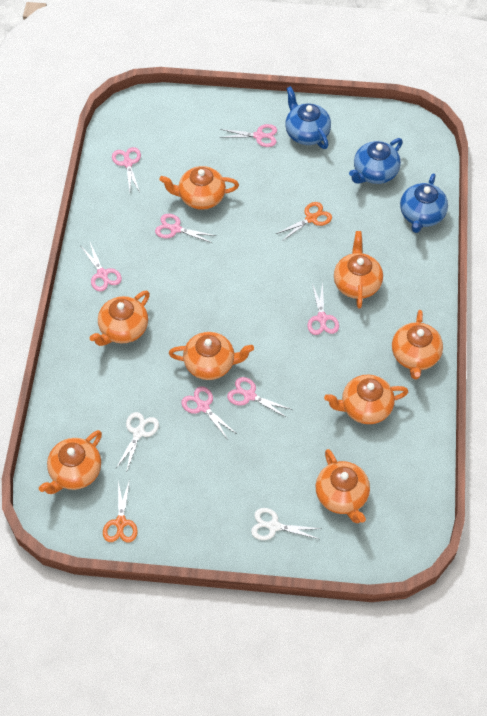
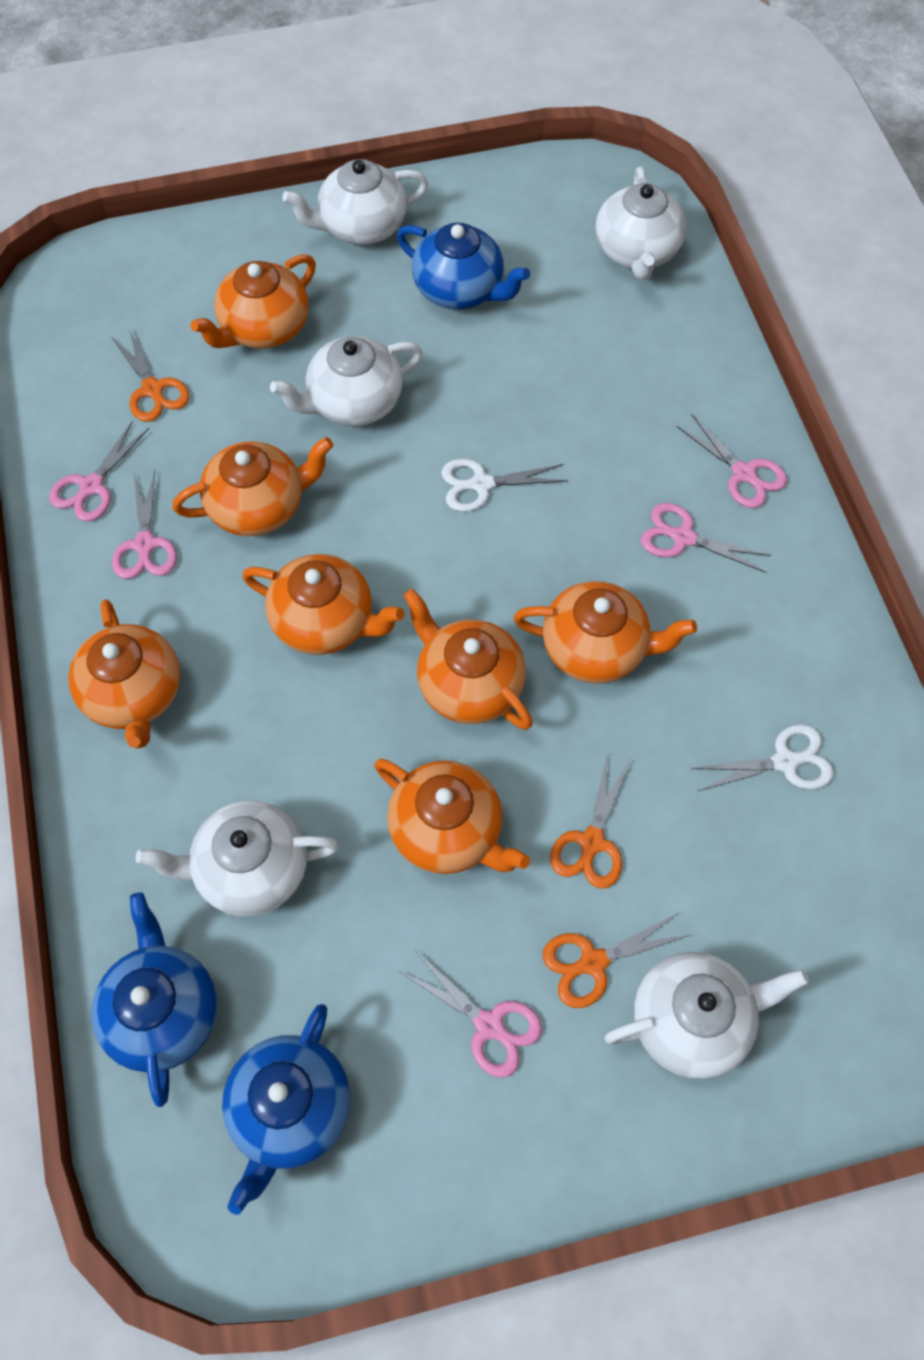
orange scissors: [103,479,138,543] [276,202,332,241] = 2 -> [111,329,190,422] [543,912,690,1008] [550,753,630,889] = 3
orange teapot: [39,430,102,494] [90,291,150,346] [159,166,239,210] [169,332,254,380] [315,449,370,523] [324,374,408,424] [334,231,383,308] [392,310,443,379] = 8 -> [68,599,180,749] [172,437,333,536] [191,254,316,349] [242,554,404,655] [374,758,530,874] [403,589,533,730] [513,581,697,684] = 7
pink scissors: [80,243,122,291] [112,147,141,192] [155,214,216,243] [181,386,237,440] [220,124,277,147] [227,377,292,418] [307,281,339,335] = 7 -> [49,421,149,522] [112,471,177,579] [401,951,542,1077] [641,503,771,572] [676,414,787,508] = 5
white teapot: none = 0 -> [136,801,339,916] [270,336,423,426] [282,159,429,245] [596,167,686,280] [604,952,809,1079] = 5

